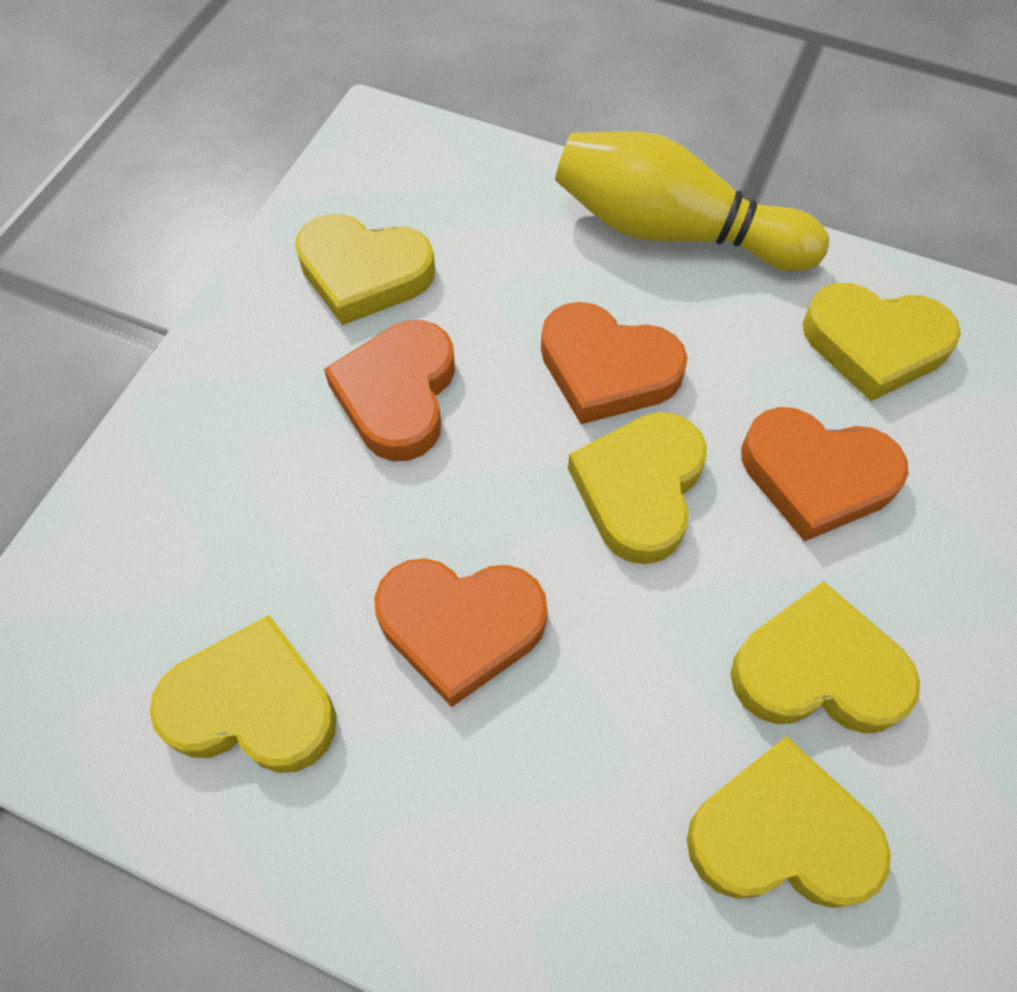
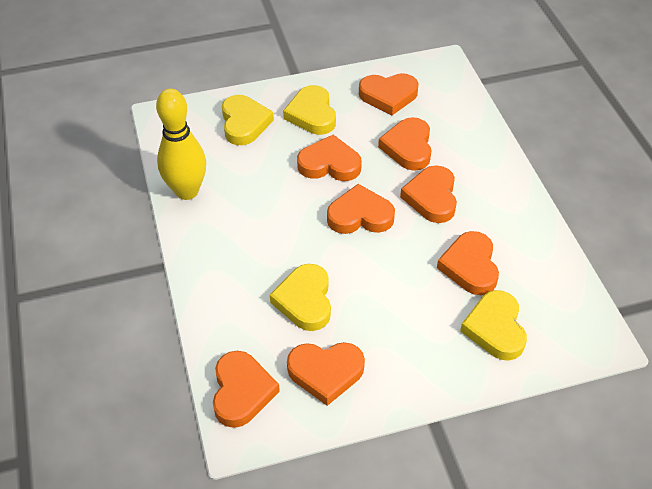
orange heart: [324,320,455,461] [374,558,548,707] [541,302,688,424] [741,407,909,542] = 4 -> [213,351,280,428] [287,342,365,406] [297,134,362,181] [327,184,395,234] [359,73,419,115] [378,117,432,171] [400,165,457,223] [437,231,499,295] = 8
yellow heart: [150,615,337,773] [295,214,435,325] [568,412,707,564] [687,736,891,908] [730,581,920,734] [802,283,961,401] = 6 -> [222,95,274,145] [270,264,331,331] [283,85,336,135] [460,290,527,361] = 4

